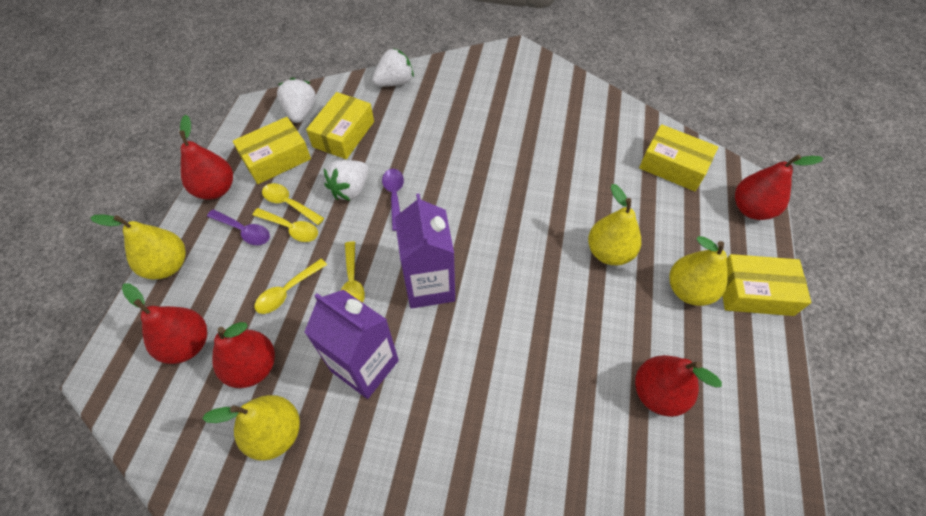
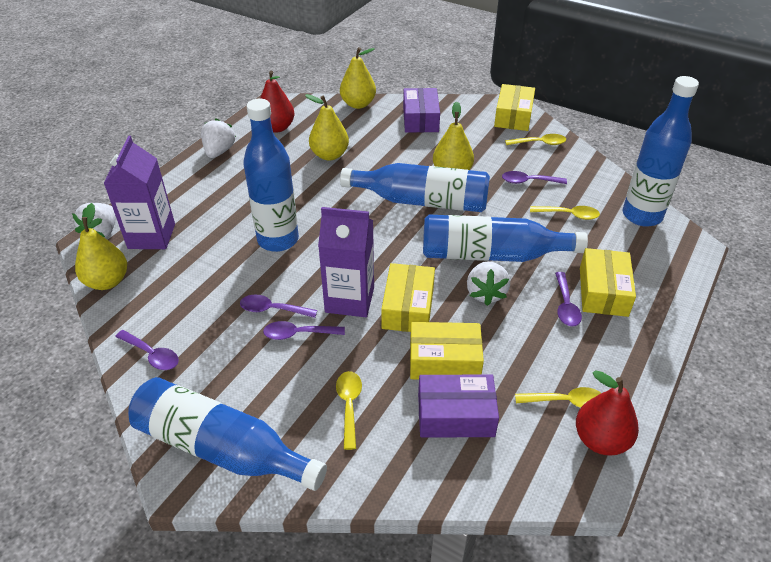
blue bottle: none = 0 -> [128,377,327,491] [243,98,299,252] [340,163,490,212] [423,215,588,262] [623,76,699,227] = 5
purple box: none = 0 -> [403,88,440,132] [418,375,499,437] = 2
purple spoon: [207,209,270,245] [382,169,404,231] = 2 -> [115,330,179,370] [240,295,317,318] [263,321,345,340] [502,171,567,184] [555,272,582,327] = 5
red pear: [122,283,207,364] [179,115,233,200] [212,322,275,388] [635,355,722,417] [735,154,823,220] = 5 -> [260,70,295,133] [576,370,639,455] = 2

